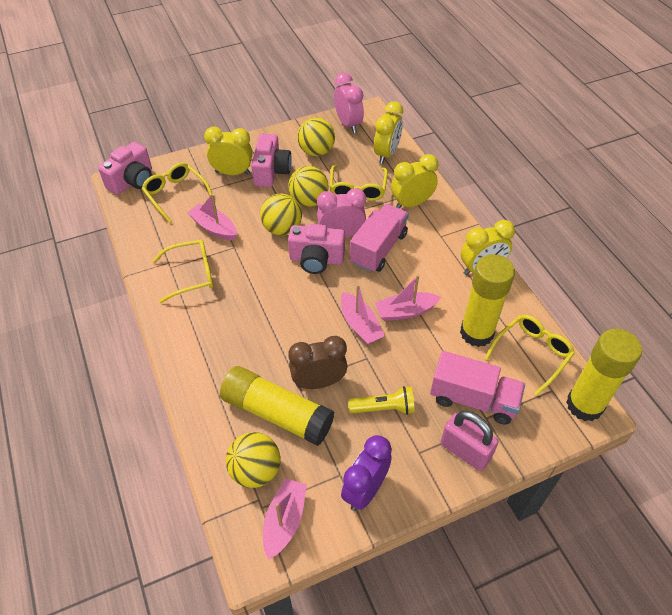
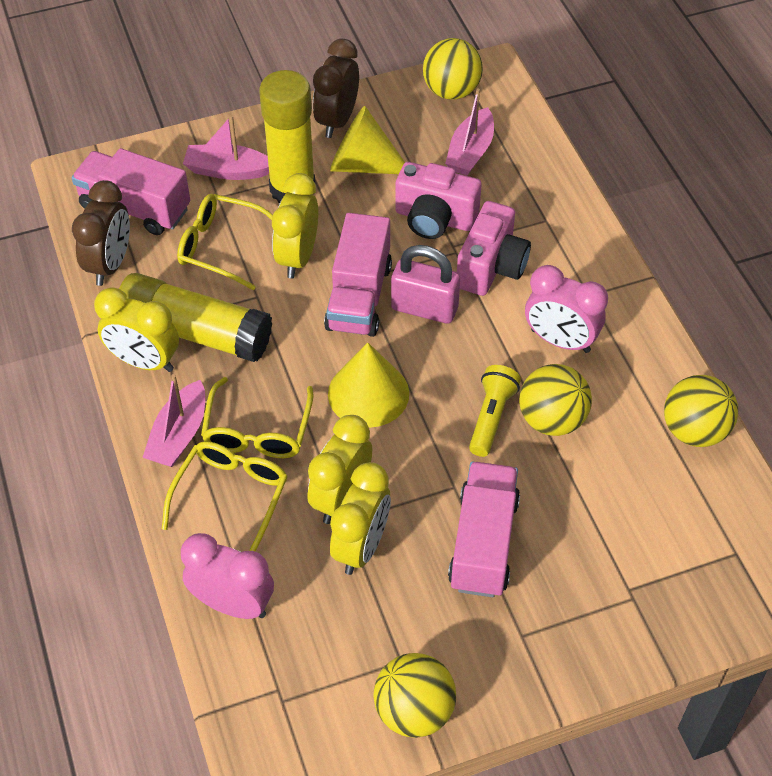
brown clock: [288,336,348,389] = 1 -> [72,180,130,286] [313,39,359,138] = 2
pink boat: [187,194,237,240] [263,478,307,560] [341,284,385,345] [375,275,441,321] = 4 -> [142,374,205,467] [183,115,269,180] [445,89,494,175] = 3
pink camera: [98,142,152,195] [251,134,292,187] [288,224,345,274] = 3 -> [395,162,481,239] [457,201,531,296] = 2
pink truck: [350,204,409,273] [430,351,525,424] = 2 -> [72,148,190,235] [324,213,392,337] [448,462,520,597] = 3
purple clock: [341,435,392,511] = 1 -> none = 0
yellow cone: none = 0 -> [328,343,409,428] [330,106,405,174] = 2
yellow glasses: [142,163,215,223] [152,240,213,303] [330,165,388,201] [485,315,575,396] = 4 -> [162,441,288,552] [177,194,273,290] [201,377,313,458] = 3
yellow glue stick: [220,366,334,446] [460,254,515,347] [566,329,642,421] = 3 -> [119,273,272,362] [259,70,315,203] = 2

